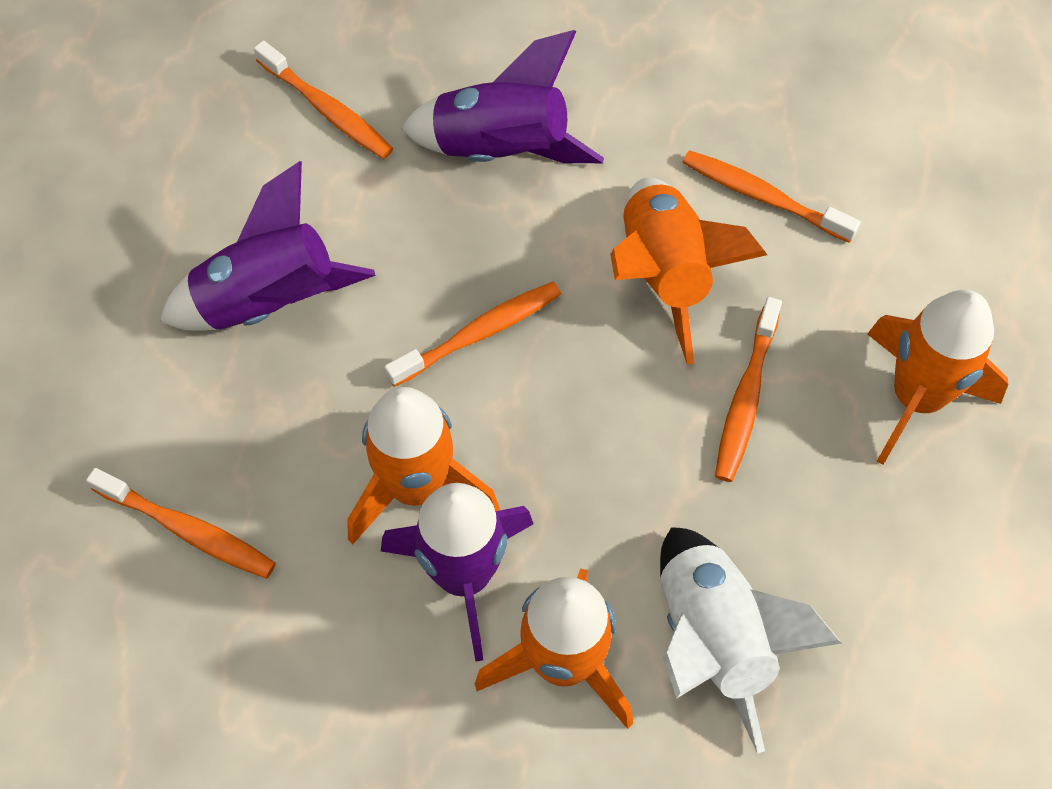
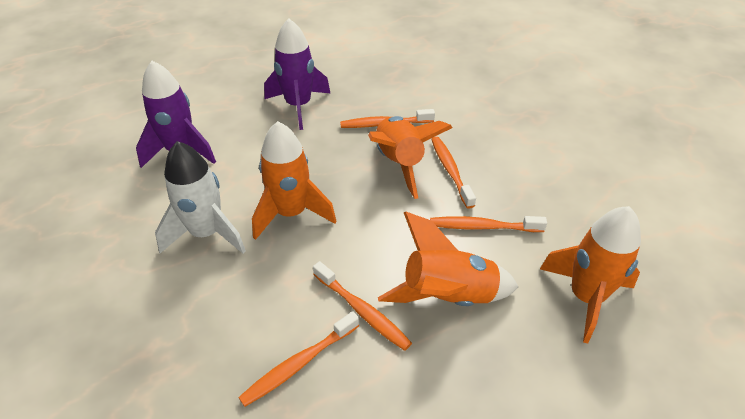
purple rocket: [160,161,375,331] [381,483,533,662] [401,30,604,163] = 3 -> [136,61,216,168] [264,18,331,130] = 2

